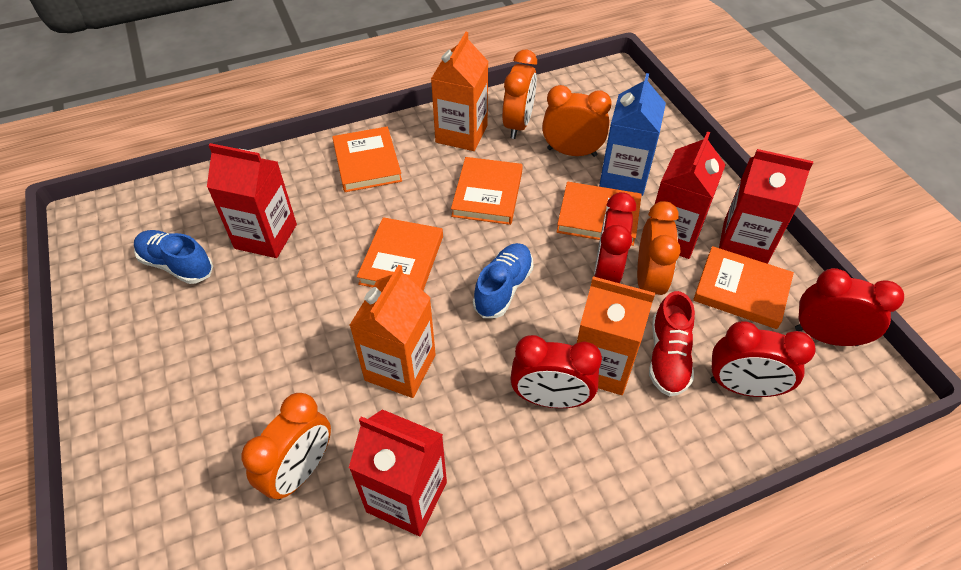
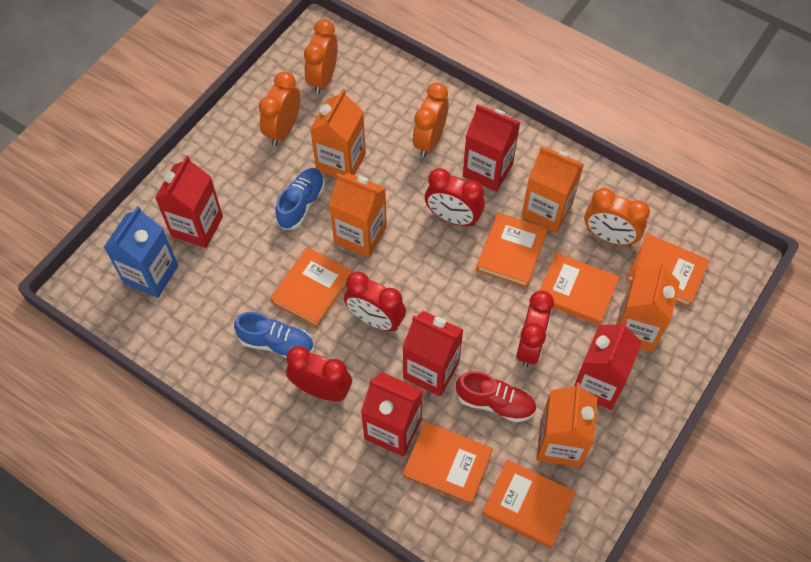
orange book: [332,126,402,192] [357,217,443,291] [451,157,523,225] [557,182,642,246] [693,246,794,329] = 5 -> [270,247,352,327] [403,421,493,505] [476,212,548,288] [482,459,576,548] [539,253,619,325] [626,234,710,307] = 6
orange carton: [349,265,436,398] [431,32,488,151] [577,276,655,395] = 3 -> [310,89,366,178] [329,173,387,258] [521,146,584,233] [536,383,598,467] [617,262,680,352] = 5
red carton: [207,143,297,258] [349,409,447,536] [651,131,725,259] [719,149,813,264] = 4 -> [155,155,223,248] [361,372,423,456] [403,311,463,396] [463,104,520,192] [574,321,642,410] = 5

